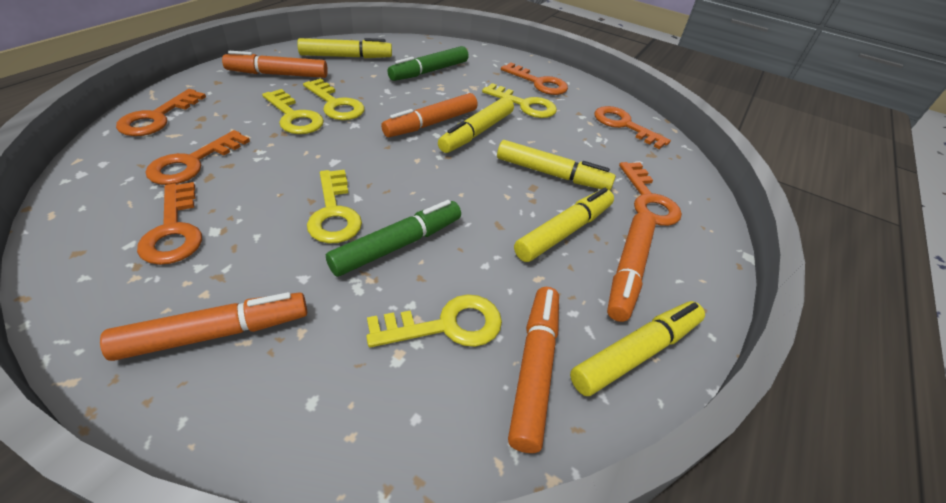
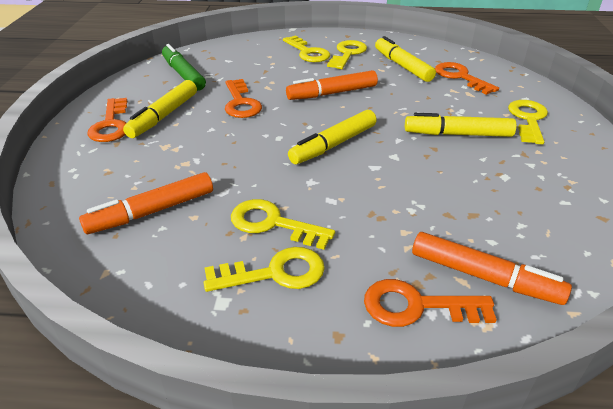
green marker: [326,200,461,277] [388,46,469,81] = 2 -> [162,44,206,91] = 1
orange key: [116,89,206,136] [137,182,202,265] [146,130,250,185] [501,63,568,95] [595,106,671,149] [619,162,682,226] = 6 -> [87,98,127,142] [225,79,262,118] [364,279,497,327] [435,62,499,95] = 4
orange marker: [100,292,307,361] [222,51,328,78] [381,93,478,137] [508,287,559,453] [607,212,656,322] = 5 -> [79,172,213,234] [286,70,378,100] [412,232,572,305] = 3
yellow marker: [297,38,392,58] [438,97,514,153] [497,140,616,190] [514,188,614,262] [570,301,705,396] = 5 -> [123,80,197,138] [288,110,377,164] [375,36,436,82] [405,113,516,137] = 4

